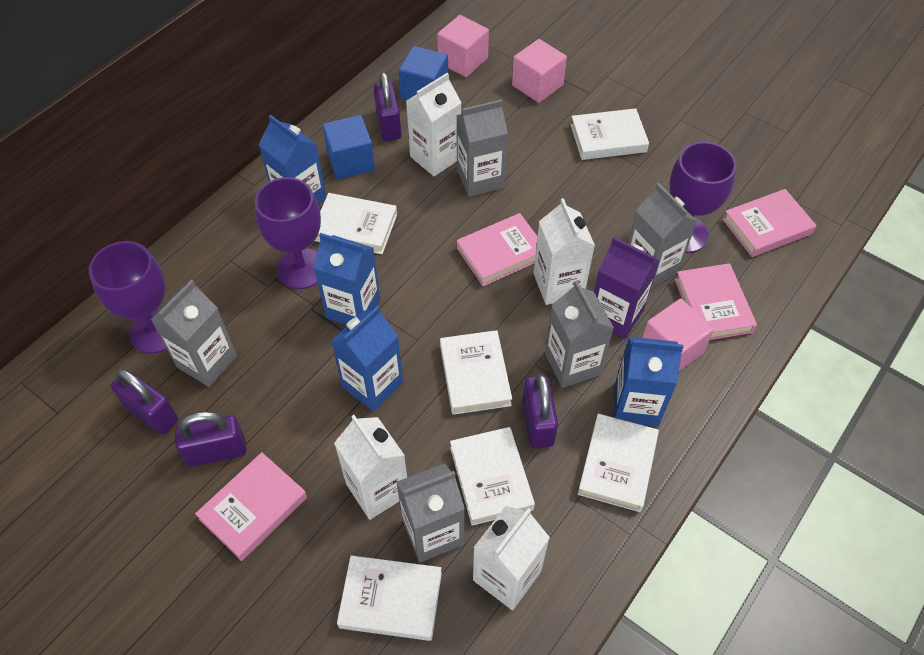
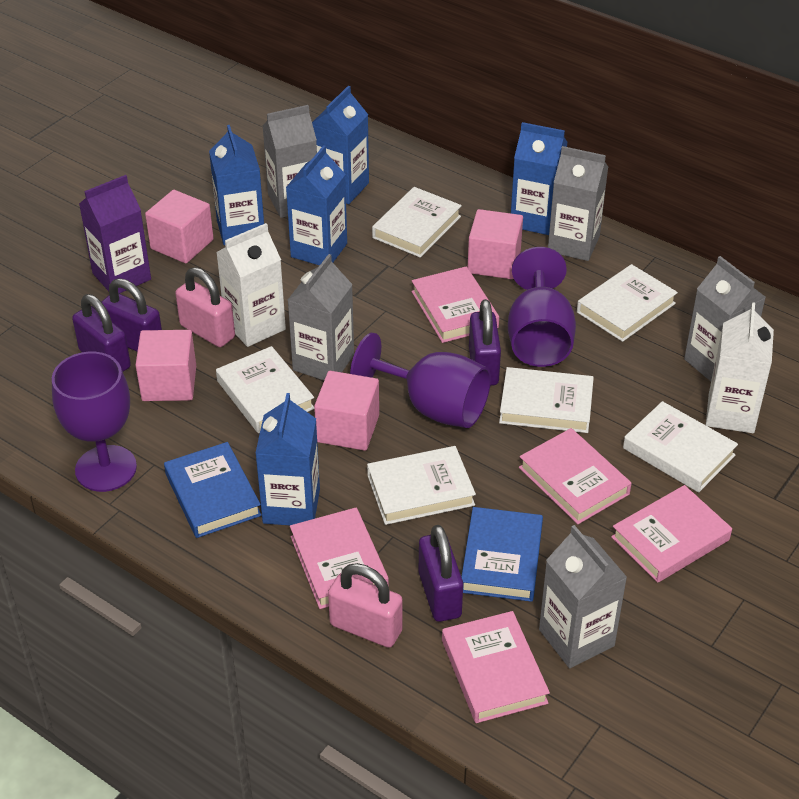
blue book: none = 0 -> [164,442,262,538] [461,507,543,602] = 2
blue carton: [259,115,326,205] [314,233,380,325] [331,306,403,412] [614,337,684,427] = 4 -> [209,125,264,245] [255,393,320,525] [286,145,347,266] [312,86,369,204] [511,122,568,235] = 5
blue cube: [322,115,375,179] [399,46,448,100] = 2 -> none = 0
pink book: [195,452,307,561] [457,213,538,286] [675,263,757,340] [722,189,817,257] = 4 -> [290,508,389,609] [412,266,499,343] [442,611,550,723] [519,428,632,524] [611,485,732,583] = 5
pink cube: [437,15,489,77] [512,39,567,103] [642,298,714,371] = 3 -> [136,330,196,401] [145,190,214,263] [314,371,379,451] [468,209,523,279] = 4
pink padlock: none = 0 -> [175,267,235,347] [328,563,403,648] = 2
white carton: [334,415,407,520] [406,73,462,176] [473,506,550,610] [533,198,595,305] = 4 -> [216,223,286,347] [706,302,774,433] = 2

